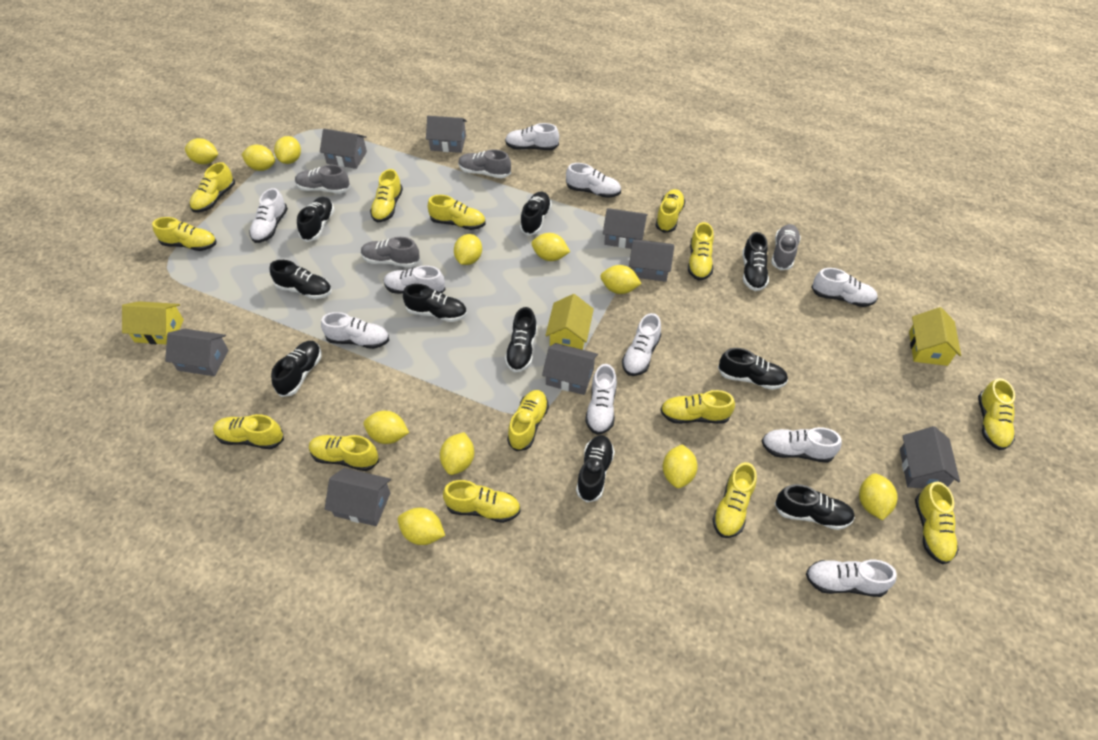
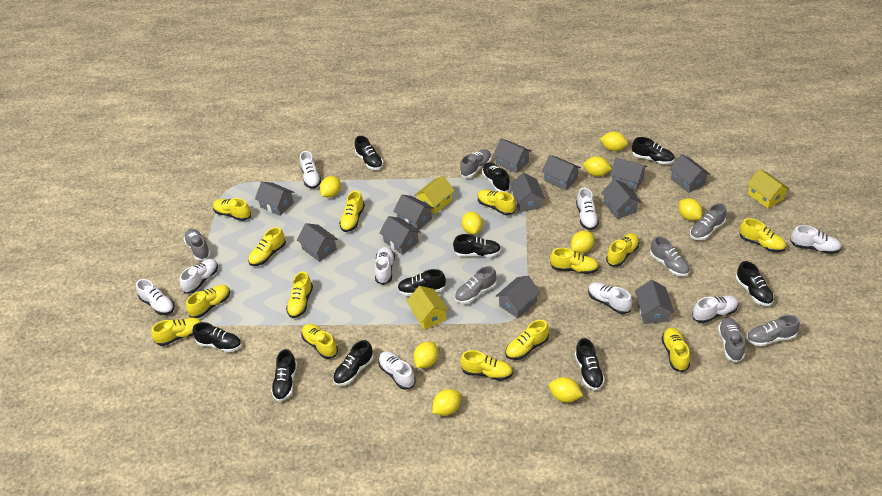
grey house: [165,329,229,376] [320,129,367,169] [325,468,391,526] [426,116,467,153] [542,343,598,395] [603,208,648,249] [629,239,674,282] [900,426,960,489] = 8 -> [255,182,294,216] [297,223,338,262] [379,216,421,255] [393,195,434,230] [493,139,532,173] [496,276,540,318] [510,173,545,212] [542,155,581,191] [601,179,641,219] [610,158,647,191] [635,280,674,324] [669,154,710,193] = 12
grey shoe: [295,165,350,193] [361,237,420,267] [458,149,511,178] [771,224,801,270] = 4 -> [184,229,211,261] [455,266,497,304] [460,149,492,178] [650,236,690,276] [690,203,727,240] [718,318,745,362] [746,315,800,346] = 7
white shoe: [249,188,288,243] [321,312,389,349] [384,265,446,294] [505,123,559,150] [566,163,621,198] [585,364,617,435] [622,313,661,376] [762,427,842,463] [806,560,897,597] [812,268,878,307] = 10 -> [136,279,175,315] [180,259,218,294] [300,151,322,189] [374,247,395,285] [378,351,416,390] [576,188,599,230] [588,282,632,314] [692,296,739,323] [790,225,842,254] = 9
yellow lemon: [185,138,218,164] [241,145,275,171] [274,136,301,164] [363,411,409,444] [398,508,445,545] [440,432,474,475] [454,234,482,265] [532,233,570,261] [600,265,642,294] [663,444,698,488] [859,473,898,520] = 11 -> [320,176,341,198] [413,342,438,368] [432,389,461,416] [462,212,483,235] [549,377,583,403] [571,231,594,253] [583,156,612,176] [600,131,628,151] [679,198,702,221] = 9

